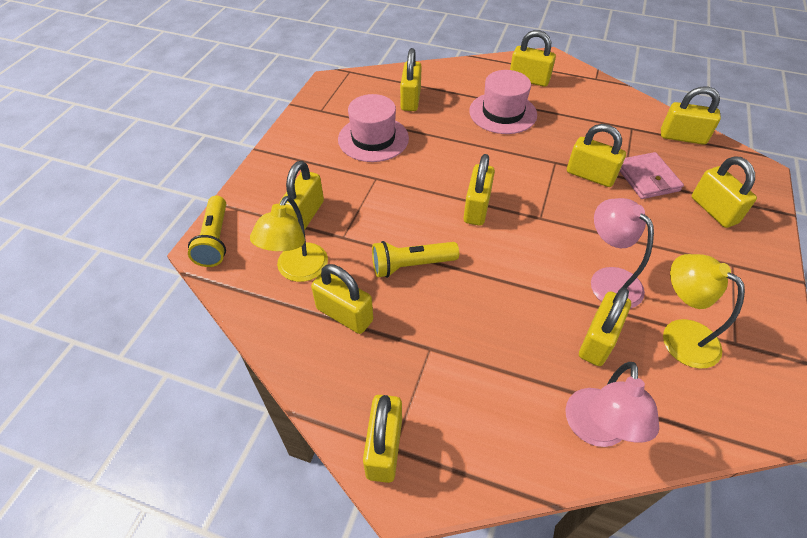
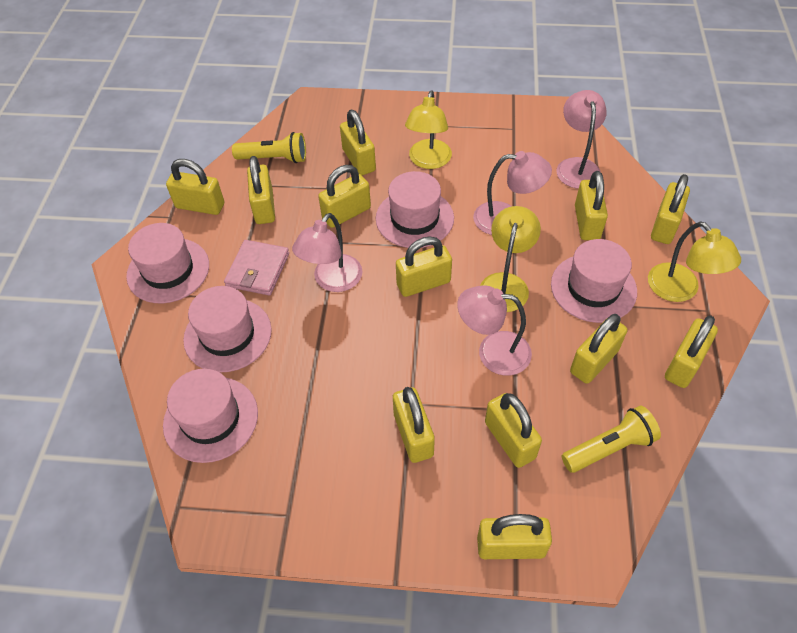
pink hat: [338,94,409,162] [469,70,537,134] = 2 -> [126,223,209,303] [163,369,258,463] [183,286,272,373] [376,171,454,248] [551,239,637,323] = 5
pink lamp: [565,362,659,447] [591,198,654,309] = 2 -> [292,213,363,292] [457,285,532,375] [473,151,552,235] [557,90,607,189] = 4
yellow lamp: [250,196,328,282] [663,254,745,369] = 2 -> [405,90,452,169] [480,206,541,312] [648,222,741,302] = 3
yellow padlock: [279,161,324,231] [311,264,373,334] [363,395,402,483] [400,48,422,111] [464,154,495,226] [510,30,556,87] [567,124,626,187] [579,288,631,366] [661,87,721,145] [692,156,757,228] = 10 -> [166,159,224,215] [247,156,275,224] [318,165,371,228] [340,110,376,175] [393,387,435,463] [396,236,452,297] [477,514,552,559] [485,393,542,468] [570,314,627,384] [575,171,608,240] [651,174,690,244] [665,315,718,388] = 12

